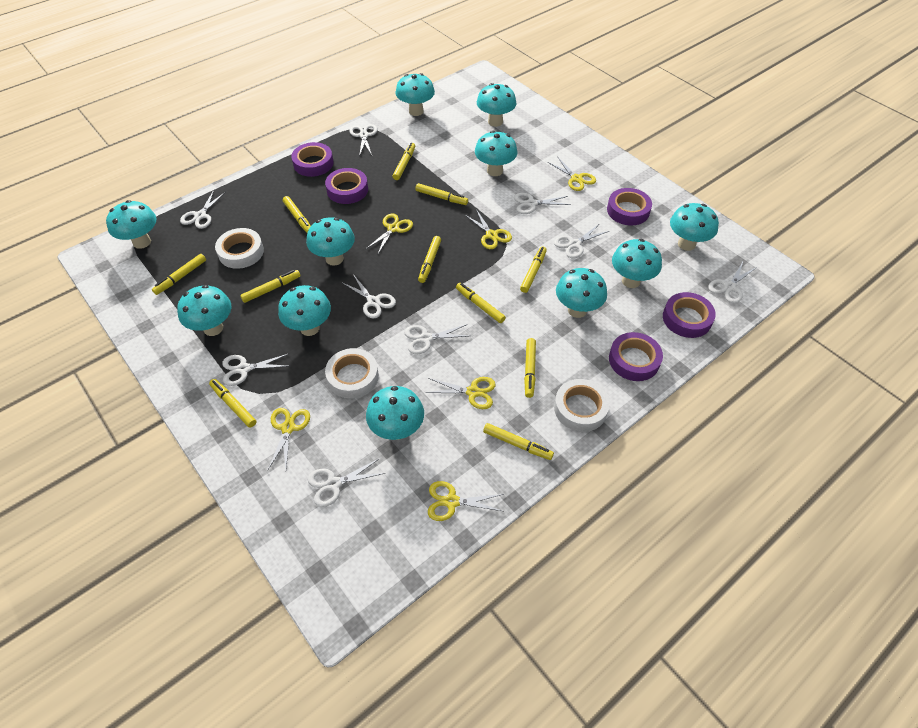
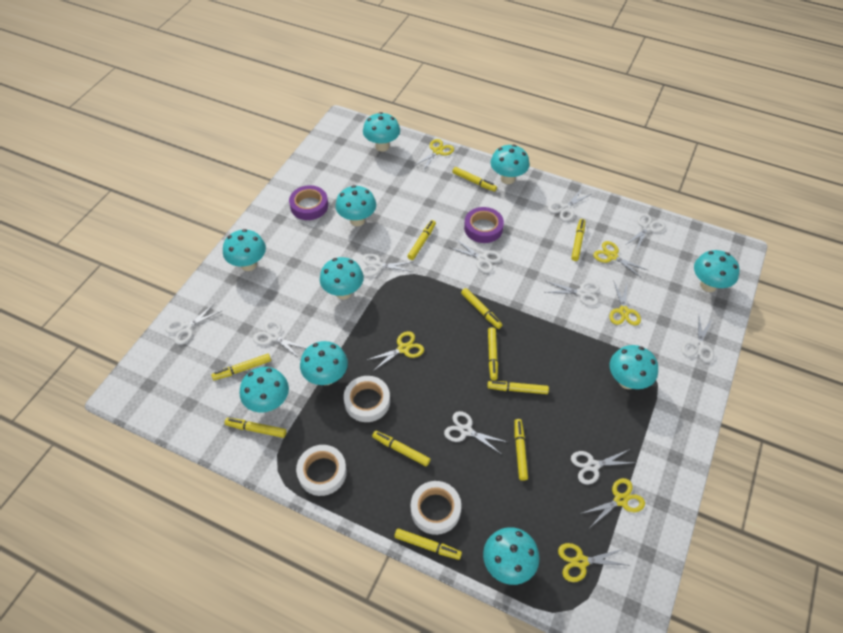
purple tape: [291,142,334,177] [325,168,368,204] [607,188,652,225] [609,332,663,381] [663,292,716,338] = 5 -> [289,185,328,220] [464,207,504,243] = 2
turquoise mushroom: [106,200,156,249] [177,285,231,336] [278,285,331,336] [306,217,355,266] [366,386,424,440] [395,73,435,116] [475,131,517,176] [477,83,517,127] [556,268,607,318] [612,239,662,288] [670,203,719,251] = 11 -> [223,229,266,271] [240,367,289,412] [300,341,348,385] [320,257,364,299] [336,185,376,226] [363,112,400,152] [483,527,540,585] [491,144,530,184] [610,345,658,389] [694,250,740,292] = 10
white scissors: [180,190,226,229] [222,354,288,386] [308,458,386,507] [341,276,396,319] [349,124,378,156] [405,324,469,354] [514,193,571,214] [554,224,609,258] [708,262,757,303] = 9 -> [165,303,223,345] [253,320,307,358] [361,253,414,277] [444,411,507,454] [449,239,502,273] [545,281,600,306] [548,189,591,221] [571,449,636,485] [625,213,665,251] [681,316,714,363] = 10

